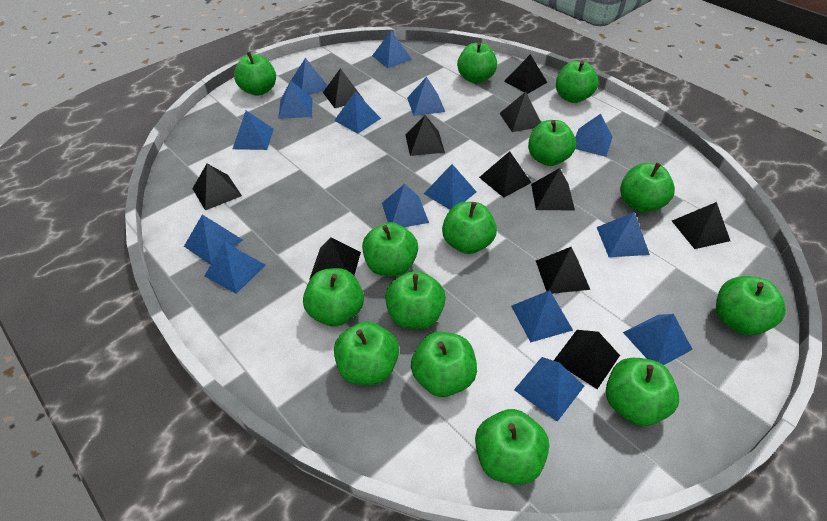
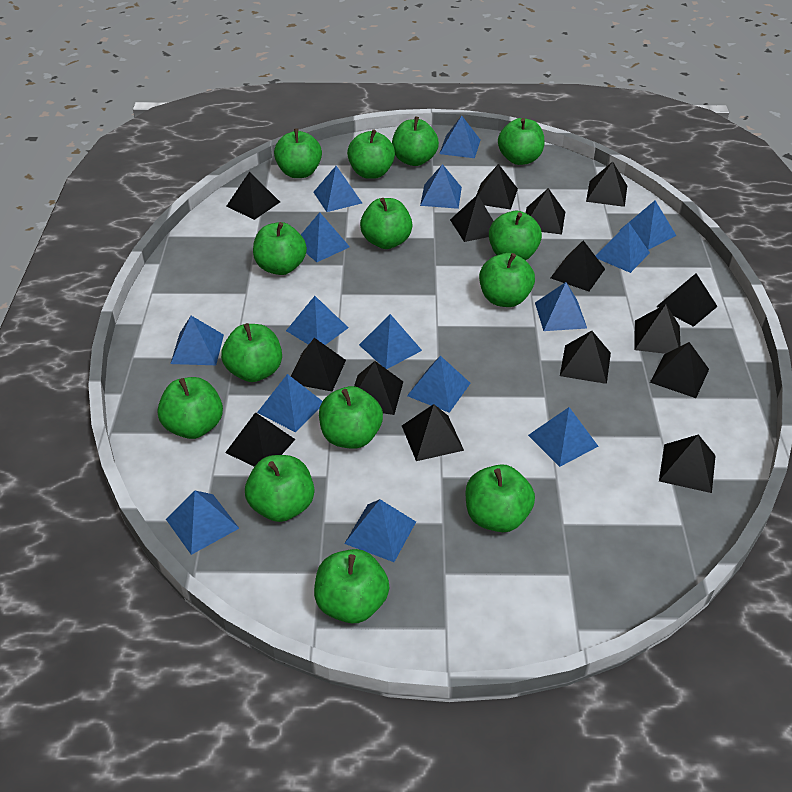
black pyramid: [192,164,242,210] [309,237,361,280] [323,68,364,108] [405,115,445,156] [479,151,531,198] [499,92,541,132] [504,54,547,94] [531,168,575,211] [536,247,590,294] [554,330,620,389] [672,202,730,249] = 11 -> [225,412,295,467] [226,172,280,220] [291,338,346,391] [354,361,403,415] [402,404,464,461] [450,194,494,242] [477,164,518,210] [526,188,565,234] [551,240,605,291] [560,331,611,384] [586,162,627,207] [635,304,681,354] [650,342,709,398] [656,273,718,327] [659,434,716,493] = 15

